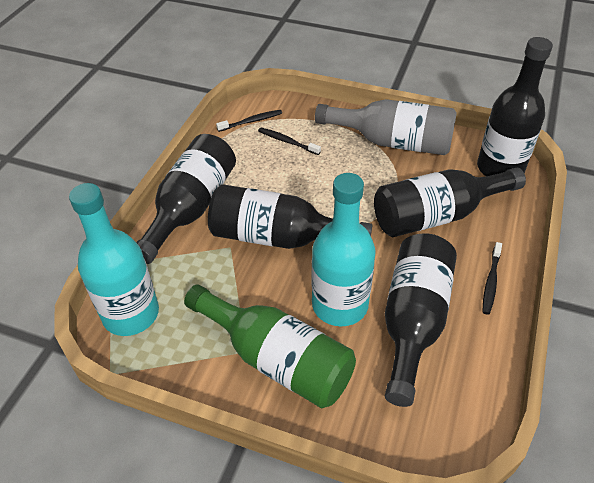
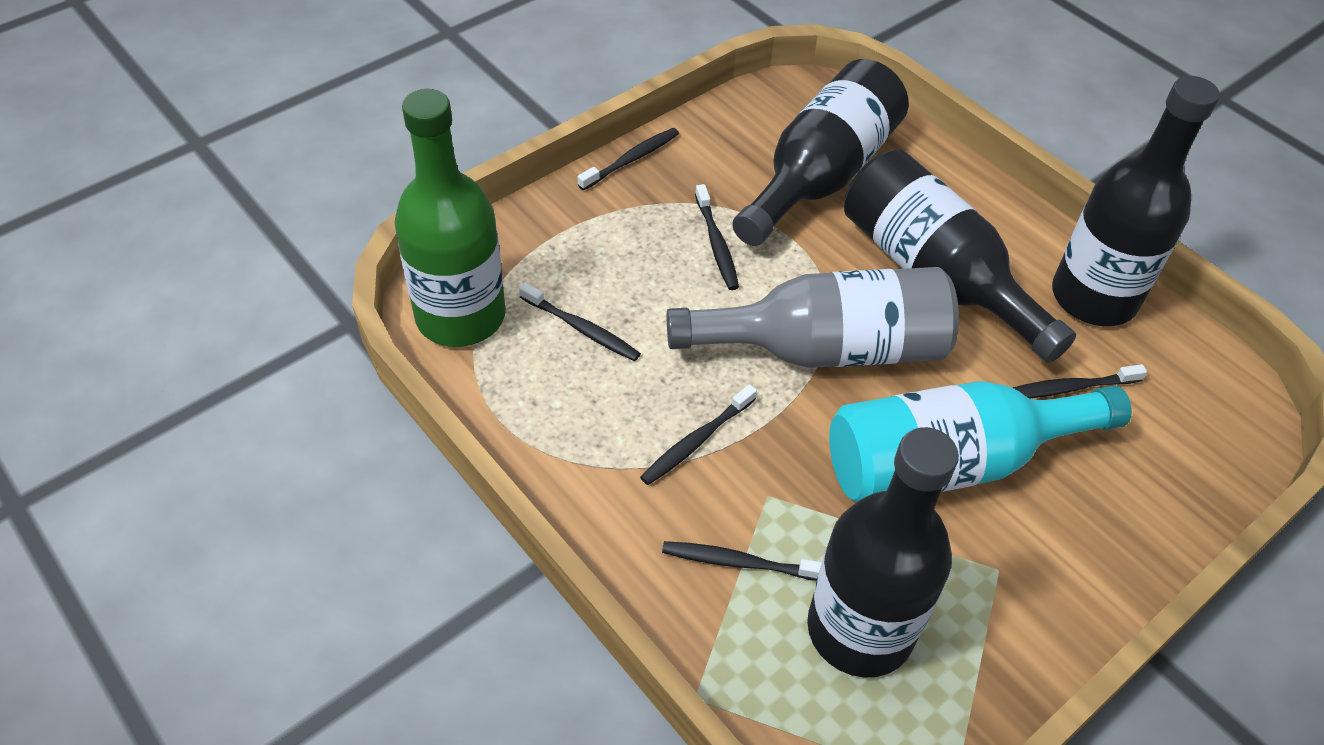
black bottle: [136,134,236,264] [208,184,373,249] [374,168,526,237] [385,233,457,407] [477,37,553,176] = 5 -> [732,59,909,246] [807,427,959,678] [844,150,1076,363] [1052,76,1220,326] = 4
black toothbrush: [216,110,282,132] [258,128,321,155] [482,242,502,315] = 3 -> [519,282,641,361] [577,128,679,191] [640,384,757,485] [662,541,822,581] [695,184,739,290] [1013,364,1147,398] = 6
turquoise bottle: [69,183,159,336] [312,173,376,326] = 2 -> [829,381,1132,503] = 1

